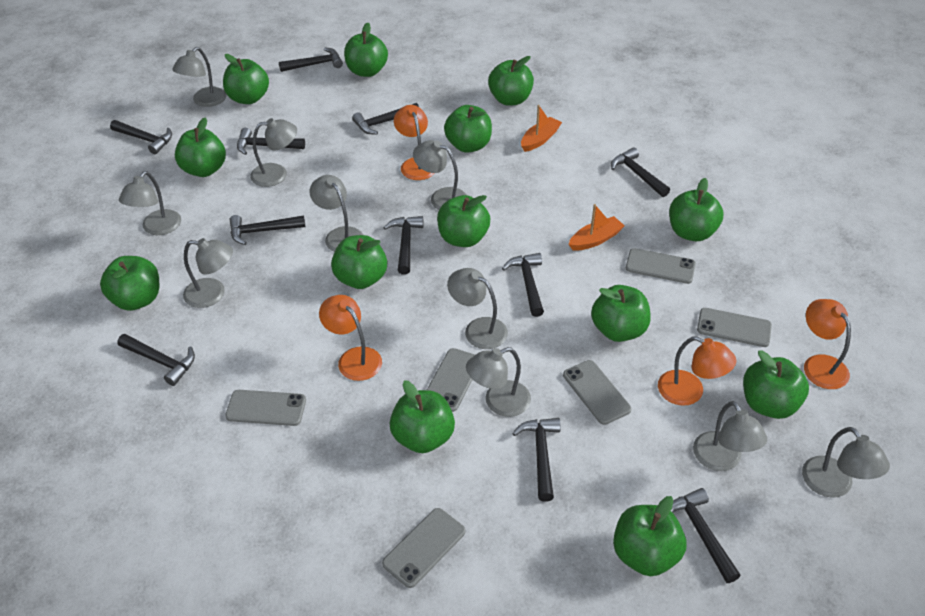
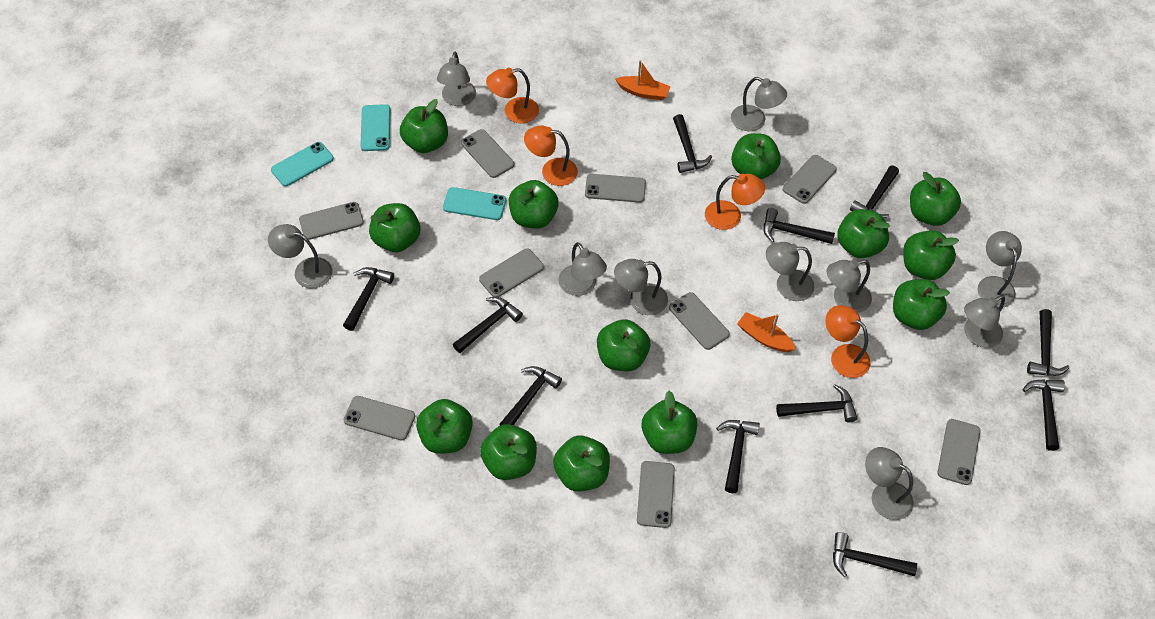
grey phone: [225,390,306,426] [382,508,465,588] [427,348,475,412] [563,360,631,425] [626,248,696,284] [697,308,772,347] = 6 -> [299,202,364,240] [343,396,415,441] [461,129,514,178] [479,248,544,297] [585,174,646,203] [637,461,675,528] [669,292,730,350] [783,155,837,204] [938,419,981,485] = 9
turquoise phone: none = 0 -> [271,142,334,187] [360,104,390,151] [443,187,506,220] = 3

